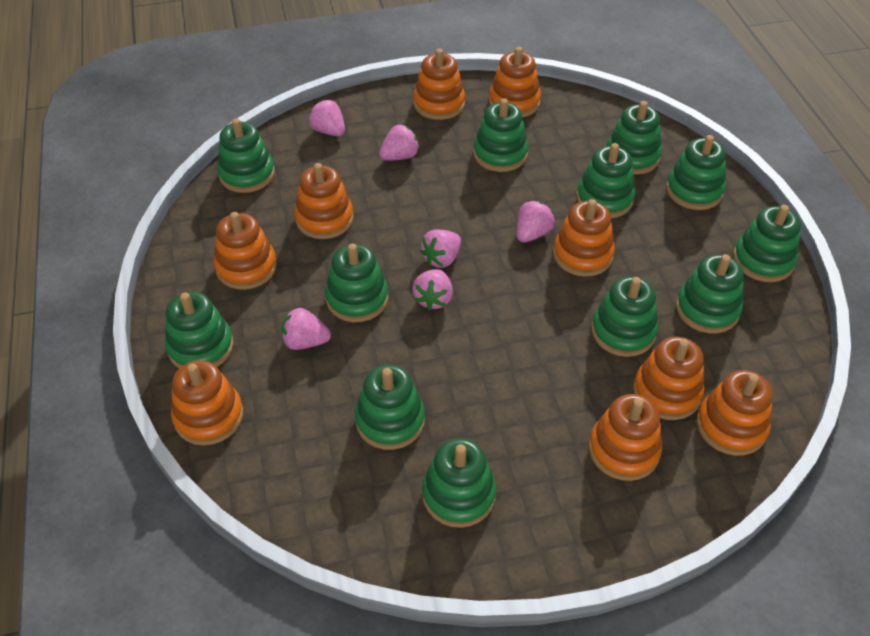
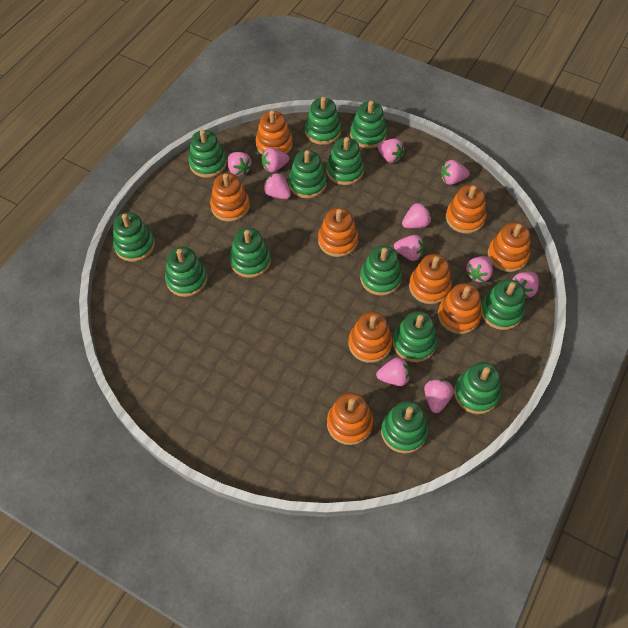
green stacking toy: [165,292,234,368] [217,118,275,193] [325,243,388,322] [355,365,425,450] [422,438,496,528] [473,98,528,172] [577,143,635,218] [591,277,658,357] [607,101,662,175] [666,135,726,210] [676,254,744,333] [733,205,801,282] = 12 -> [113,212,155,262] [165,247,207,297] [188,130,227,178] [230,228,271,278] [288,150,327,198] [305,97,341,145] [326,137,364,185] [350,101,387,149] [360,245,402,296] [381,401,428,453] [393,311,437,362] [454,362,501,414] [481,279,525,330] = 13
pink strawberry: [281,308,331,350] [309,100,345,136] [379,125,419,161] [412,269,453,310] [420,229,461,268] [517,201,555,243] = 6 -> [228,152,252,176] [261,148,289,172] [263,172,291,199] [376,357,410,386] [377,138,404,163] [394,235,424,261] [402,202,431,228] [424,379,454,413] [441,160,470,185] [466,256,493,282] [512,272,539,298] = 11

